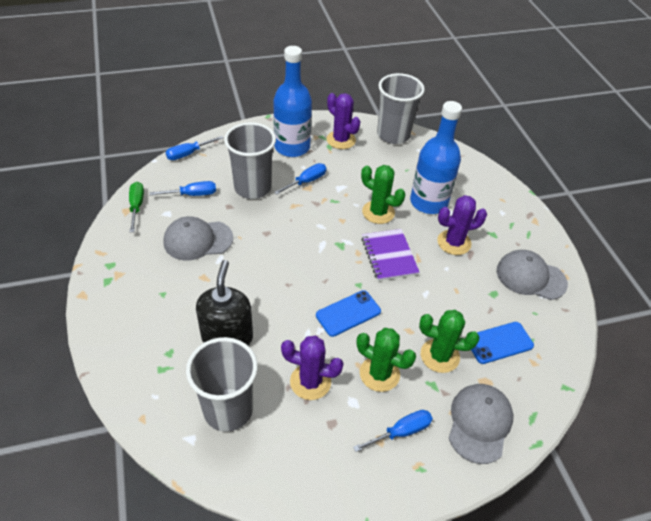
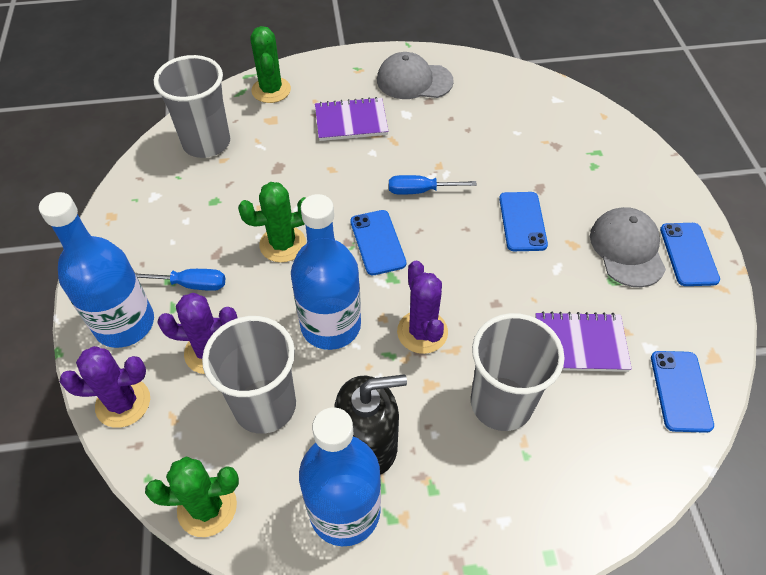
blue bottle: [273,46,312,157] [410,101,462,214] = 2 -> [39,192,154,348] [291,194,361,350] [299,407,381,546] = 3
blue phone: [316,290,381,337] [471,322,534,364] = 2 -> [350,210,407,275] [499,192,548,251] [651,351,714,433] [660,223,720,286] = 4
blue screwdriver: [150,181,216,196] [165,136,224,160] [274,163,327,195] [353,410,433,452] = 4 -> [135,269,225,291] [389,175,477,195] = 2
green screwdriver: [129,182,144,232] = 1 -> none = 0
grey cap: [163,216,233,260] [449,384,513,464] [497,250,568,300] = 3 -> [377,52,454,99] [590,207,666,287] = 2
purple notebook: [361,229,420,281] = 1 -> [315,97,388,141] [535,311,632,372] = 2

